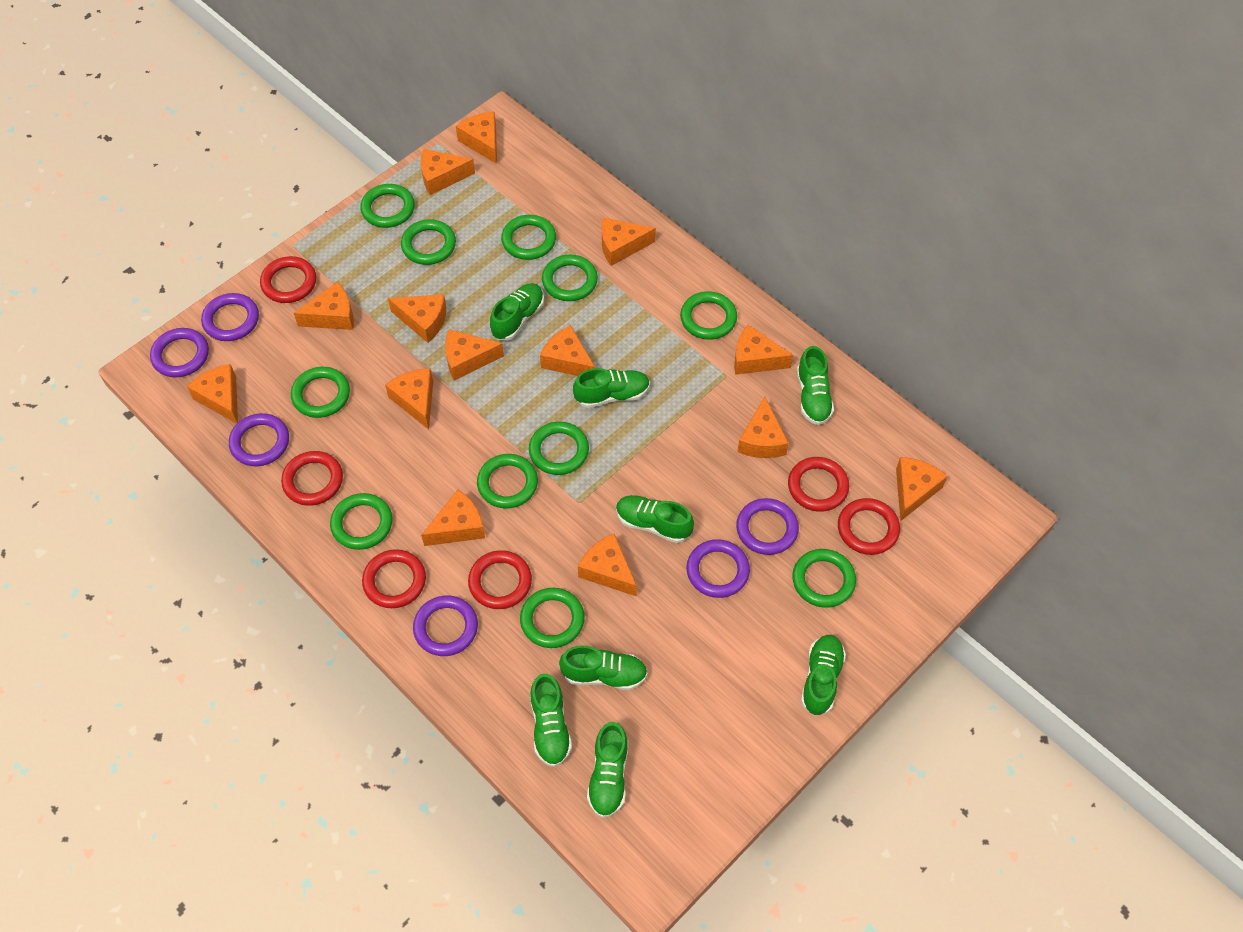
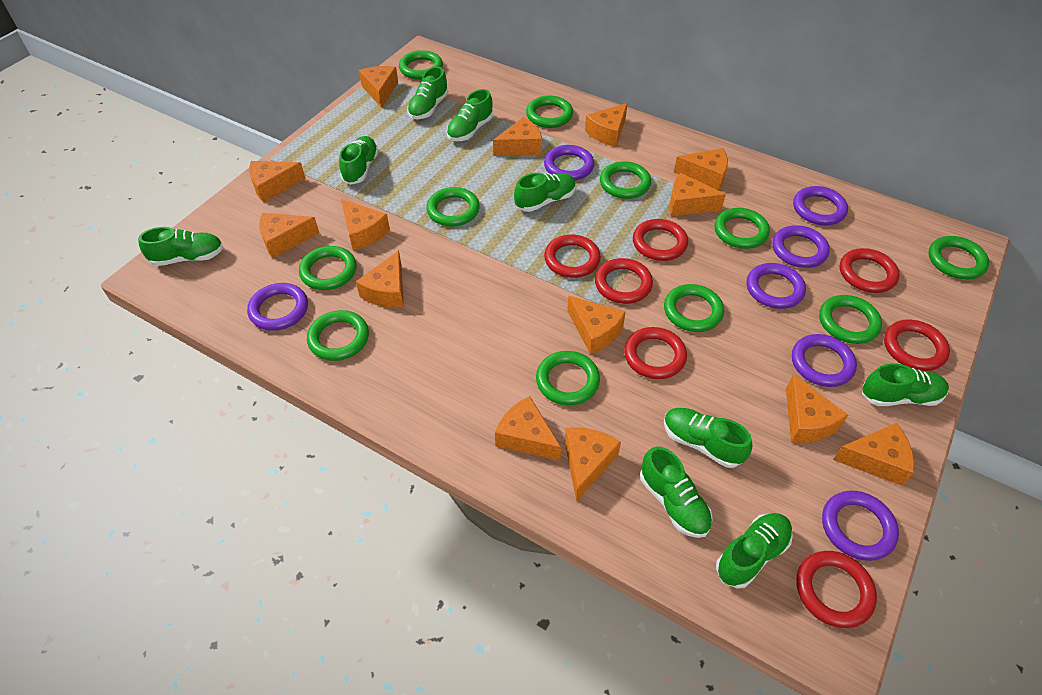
green shoe: [490,283,544,341] [530,673,572,767] [559,645,648,690] [573,368,650,408] [587,722,628,818] [616,495,694,543] [797,346,834,425] [801,635,846,716] = 8 -> [138,227,224,266] [339,136,379,185] [407,67,449,119] [446,89,493,141] [514,173,576,212] [640,446,713,538] [664,408,752,468] [716,513,793,589] [862,363,949,406] = 9
purple ring: [150,328,209,377] [201,293,259,341] [229,413,289,466] [413,595,478,656] [686,539,750,598] [736,498,799,555] = 6 -> [247,283,308,331] [544,145,594,180] [747,263,806,309] [772,225,830,268] [792,334,857,387] [793,186,848,225] [822,491,899,561] = 7
red ring: [260,256,316,303] [281,451,343,506] [362,549,426,608] [468,550,532,609] [788,457,849,512] [838,498,900,555] = 6 -> [544,235,601,278] [595,258,653,304] [624,327,687,379] [633,219,688,261] [796,551,877,628] [840,248,900,293] [884,320,950,371] = 7

